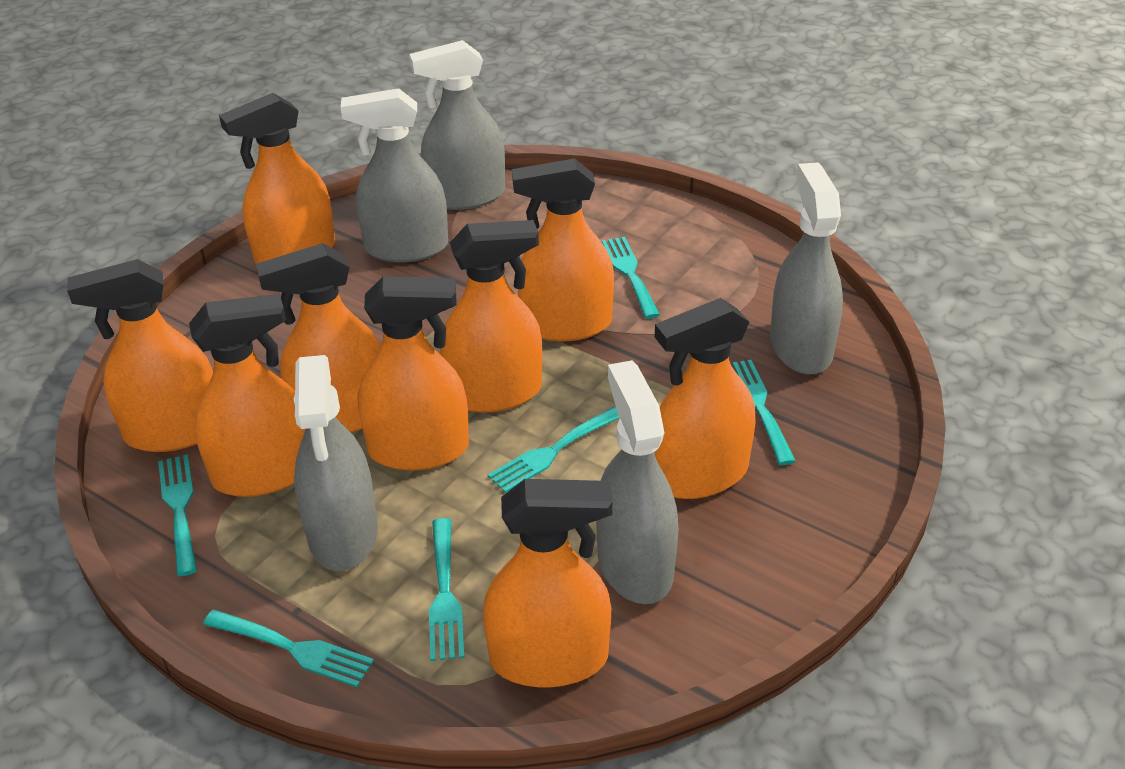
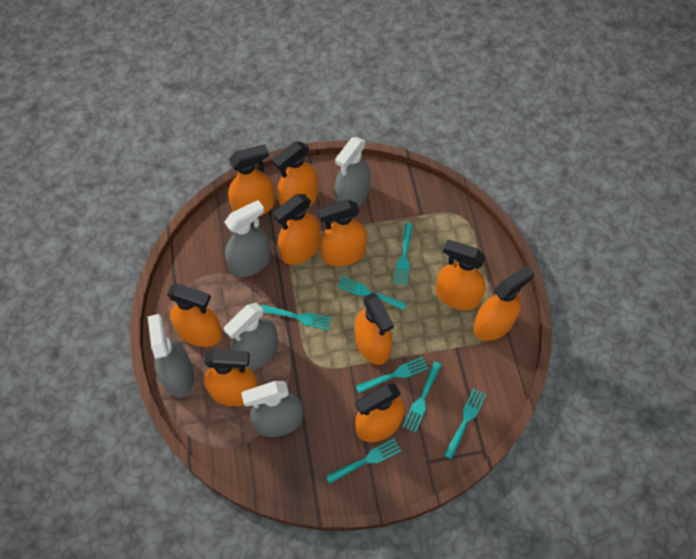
orange spray bottle: [67,259,213,452] [189,294,305,497] [219,93,335,264] [256,243,381,433] [358,276,469,471] [440,220,542,413] [483,479,612,687] [512,159,614,342] [654,298,755,499] = 9 -> [167,284,222,347] [204,349,258,406] [228,144,275,216] [272,142,318,209] [273,194,320,265] [318,200,367,266] [355,292,394,365] [355,383,405,442] [436,240,486,310] [473,266,534,341] = 10
turquoise fork: [158,455,197,576] [203,609,374,688] [429,518,465,661] [488,407,619,493] [602,237,660,319] [733,360,796,465] = 6 -> [261,305,332,330] [326,438,401,484] [337,276,406,310] [356,357,429,393] [394,223,413,286] [403,361,442,433] [444,388,487,459] = 7

